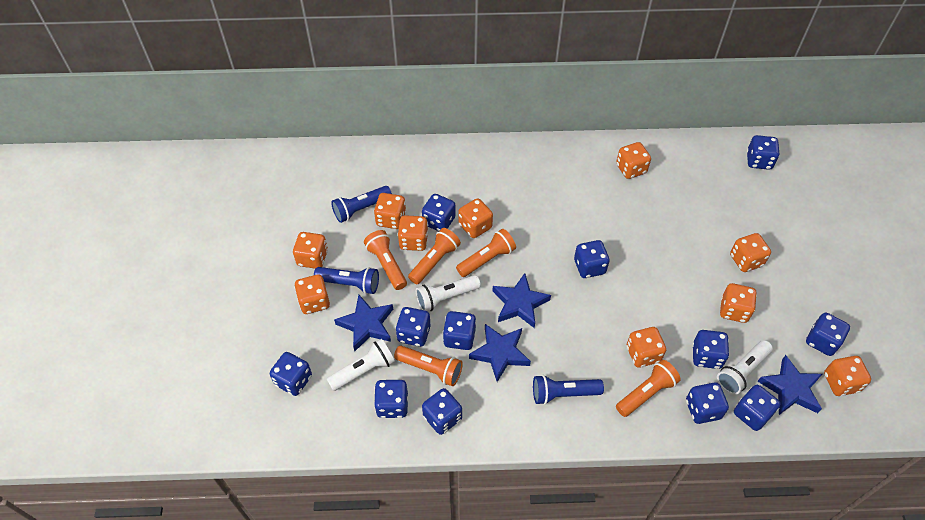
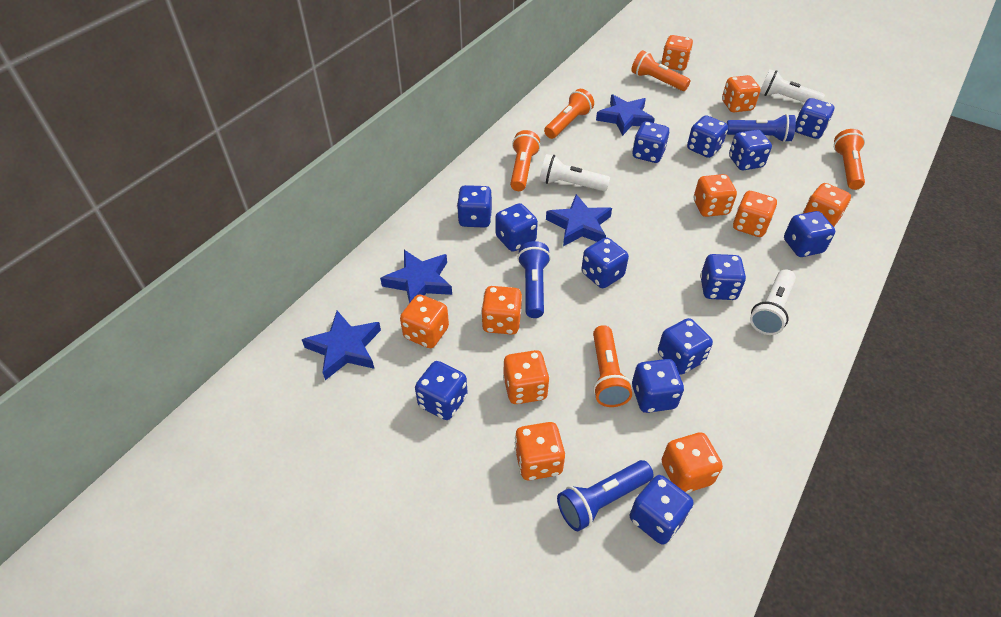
blue dice: [270,352,312,396] [374,380,408,418] [395,307,430,347] [422,194,456,231] [422,388,462,435] [443,311,476,350] [574,240,610,278] [686,382,729,424] [692,330,729,369] [734,385,780,431] [747,135,780,170] [806,313,850,356] = 12 -> [415,361,468,420] [457,185,492,228] [495,203,538,251] [581,237,629,288] [630,475,693,545] [632,121,669,163] [632,359,684,413] [658,318,713,375] [687,115,728,158] [700,254,746,300] [729,130,772,171] [784,211,835,257] [795,98,834,139] = 13

